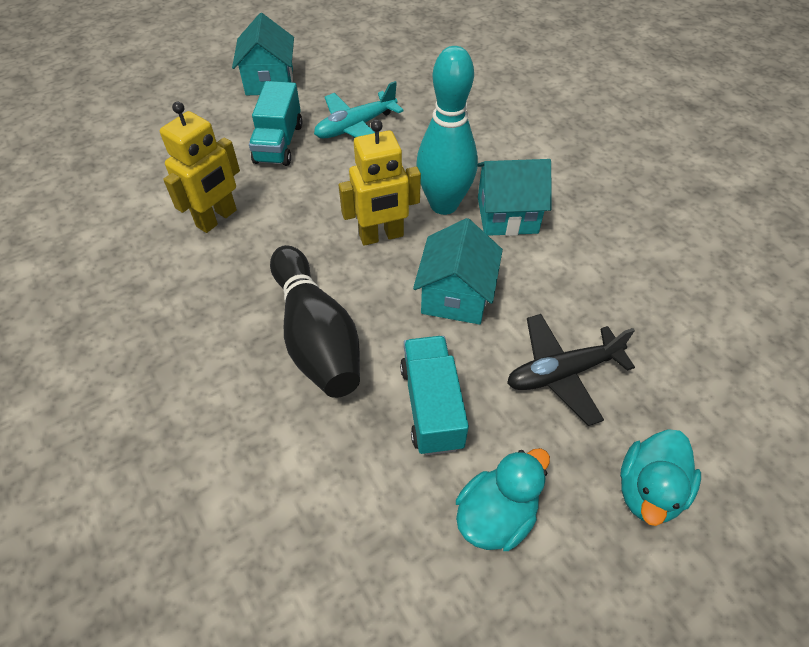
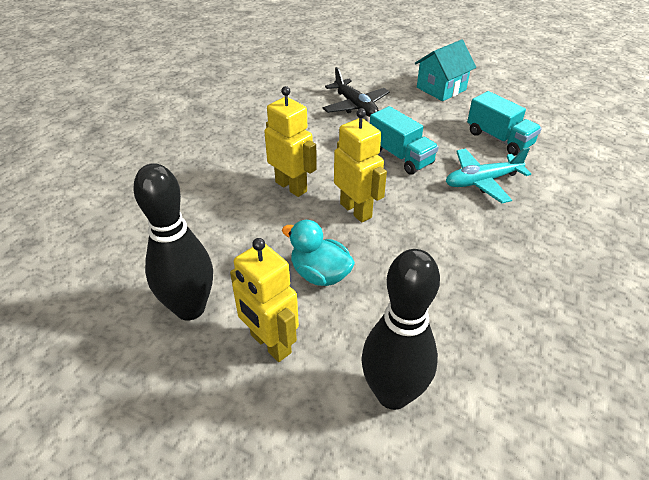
black bowling pin: [270,245,360,398] = 1 -> [134,163,213,320] [361,249,440,410] = 2
turquoise bowling pin: [416,46,478,215] = 1 -> none = 0
turquoise duck: [456,448,550,551] [620,429,701,526] = 2 -> [282,220,355,286] = 1
turquoise house: [232,13,294,95] [413,218,503,325] [478,159,552,236] = 3 -> [415,39,476,101] = 1
yellow robot: [160,102,240,233] [339,119,421,246] = 2 -> [230,238,299,362] [264,86,317,197] [334,108,387,223] = 3

